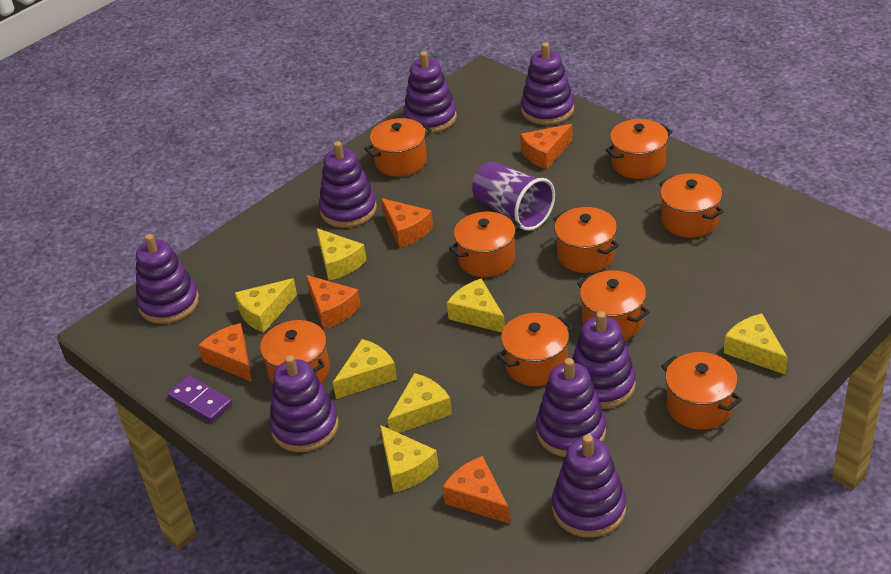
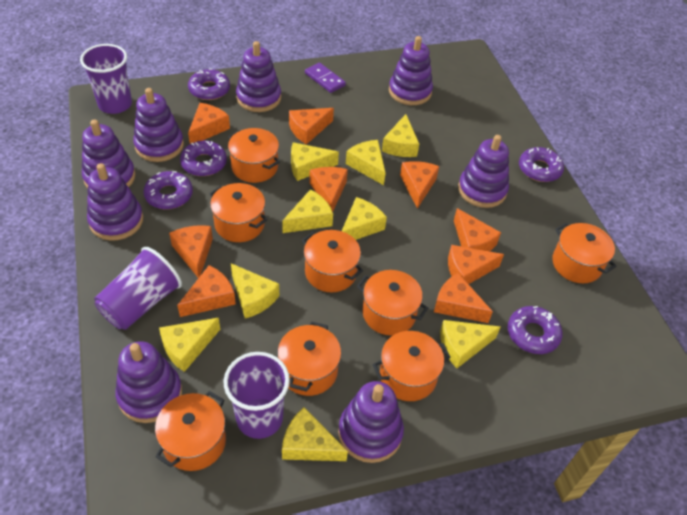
orange cheese: [198,323,252,382] [306,275,361,329] [381,198,433,248] [442,456,510,524] [520,124,573,169] = 5 -> [169,225,213,278] [177,265,236,317] [188,103,230,144] [289,108,334,145] [309,167,348,212] [400,161,439,209] [434,273,493,323] [448,245,504,284] [454,208,501,251] = 9
orange pot: [260,320,330,384] [364,118,432,177] [449,212,521,277] [497,313,573,386] [553,207,619,273] [577,270,650,340] [605,119,672,179] [659,173,724,238] [661,352,742,430] = 9 -> [155,391,226,471] [210,183,268,242] [228,128,280,183] [277,321,341,396] [302,230,363,292] [357,270,428,336] [373,331,451,401] [552,223,617,283] = 8
purple cup: [472,161,555,231] = 1 -> [80,44,132,114] [94,247,182,330] [223,352,290,439] = 3
purple donut: none = 0 -> [143,171,193,209] [180,141,227,176] [188,69,230,100] [508,306,563,354] [519,147,564,182] = 5
yellow cheese: [235,278,297,333] [316,228,367,281] [333,339,397,399] [380,425,439,493] [387,373,452,433] [447,278,505,332] [724,314,788,375] = 7 -> [159,318,220,372] [231,263,279,318] [282,189,333,233] [282,407,348,461] [291,142,339,181] [342,197,387,240] [346,140,386,185] [382,114,419,157] [440,320,500,368] = 9

